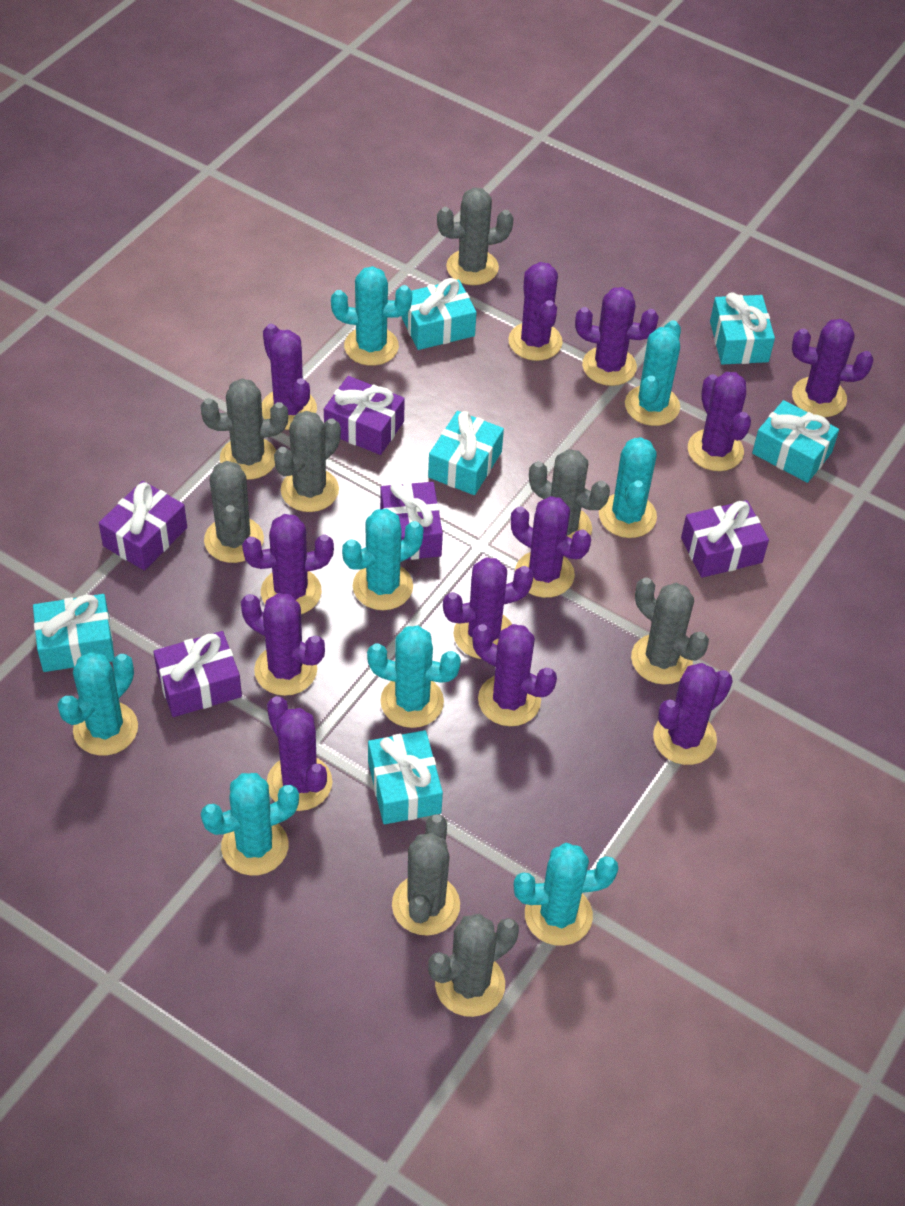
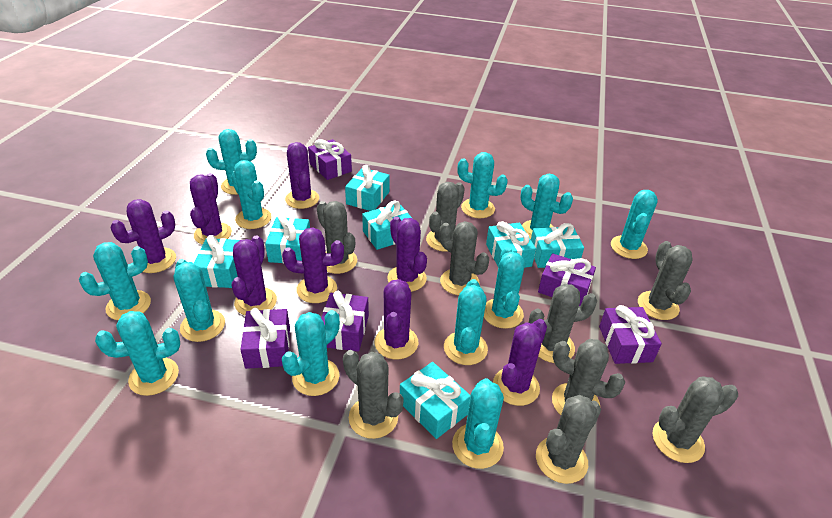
grey cactus: [200,378,288,480] [204,461,264,563] [274,411,341,512] [392,814,460,936] [428,914,519,1017] [437,188,514,285] [529,449,610,539] [631,577,709,685] = 8 -> [317,201,357,274] [343,350,404,439] [426,182,465,252] [439,221,489,295] [529,284,597,363] [536,395,601,484] [552,339,625,415] [638,241,693,320] [652,376,738,463] = 9
purple cactus: [241,593,325,696] [242,514,334,614] [262,324,317,430] [267,696,332,811] [443,558,534,659] [472,624,557,726] [508,262,563,361] [511,496,591,598] [575,287,659,386] [653,663,733,765] [688,372,751,471] [792,319,873,417] = 12 -> [110,199,176,273] [190,173,232,245] [231,236,277,315] [282,227,344,303] [285,142,319,209] [374,279,418,359] [387,217,427,292] [493,319,547,406] = 8
turquoise cactus: [57,652,138,756] [201,773,299,876] [331,266,412,366] [342,509,424,610] [367,626,461,728] [514,843,618,946] [599,437,657,538] [625,320,681,426] = 8 -> [79,242,151,320] [95,311,180,396] [174,259,225,342] [206,129,257,195] [231,160,272,229] [282,310,340,396] [444,279,488,365] [452,378,504,469] [457,152,508,218] [484,247,525,329] [520,174,573,239] [611,190,658,259] = 12
turquoise gift: [33,594,115,672] [368,730,443,824] [402,278,477,350] [428,411,504,495] [710,292,775,365] [752,400,839,483] = 6 -> [194,235,240,288] [265,214,310,264] [345,165,390,211] [362,200,413,250] [400,362,470,439] [486,221,536,268] [531,223,584,268] = 7

